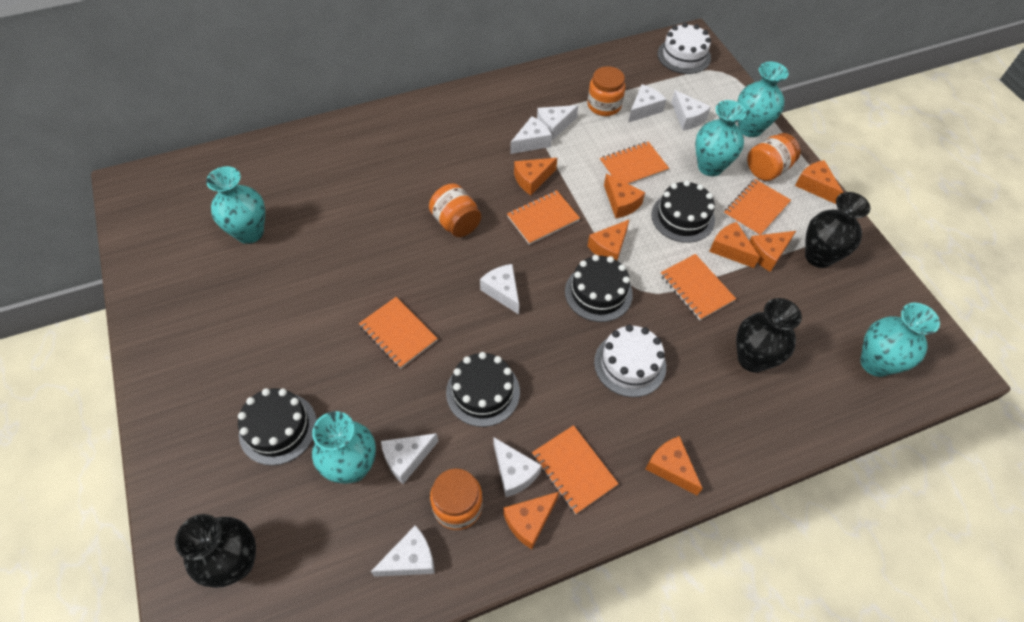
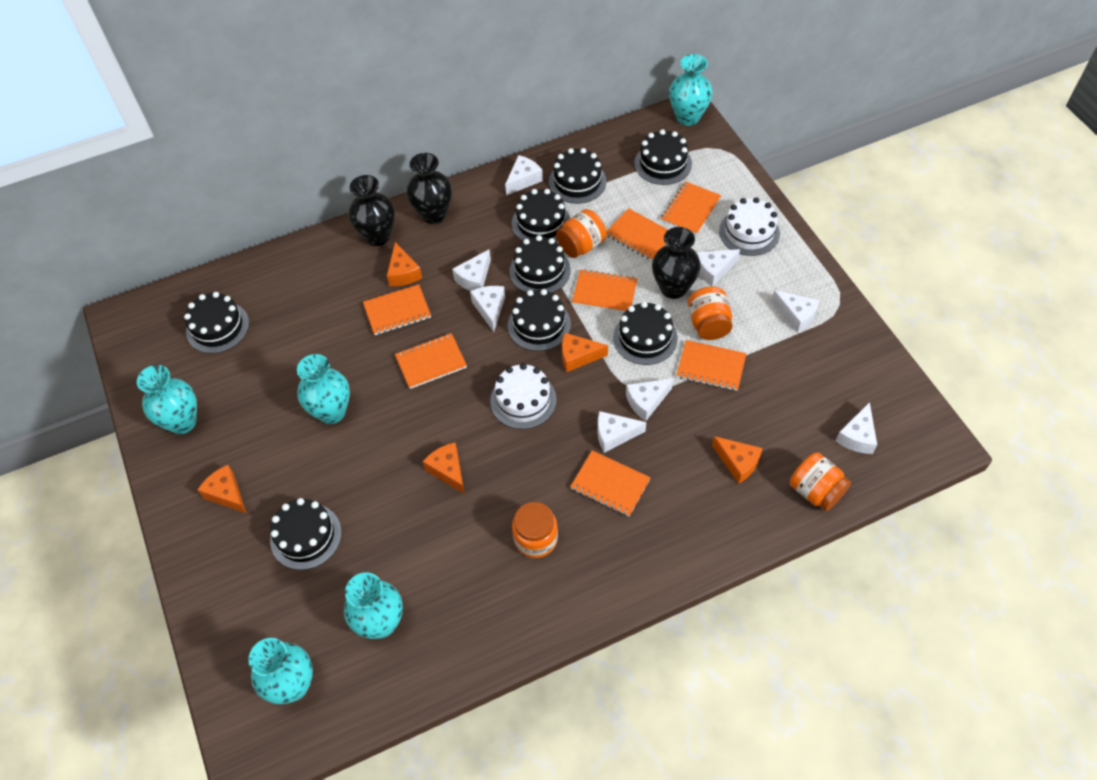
black cake: [238,388,317,465] [446,352,520,427] [565,255,633,322] [651,180,715,243] = 4 -> [184,292,249,354] [270,498,342,570] [508,289,571,351] [509,235,571,293] [512,189,570,242] [549,148,607,204] [613,302,677,365] [634,129,692,185] = 8
orange cheese: [503,492,559,549] [514,158,557,195] [588,219,630,260] [604,173,645,218] [645,436,703,495] [709,222,760,268] [750,231,796,272] [795,160,843,204] = 8 -> [198,465,247,514] [387,242,422,286] [423,442,464,494] [562,333,608,372] [712,436,763,484] = 5
orange notebook: [359,297,438,369] [507,190,580,245] [532,425,619,514] [600,142,669,185] [660,254,736,320] [723,179,791,235] = 6 -> [363,284,431,335] [395,333,467,389] [570,450,651,516] [572,269,638,312] [606,208,668,261] [661,182,721,235] [676,340,747,391] = 7

